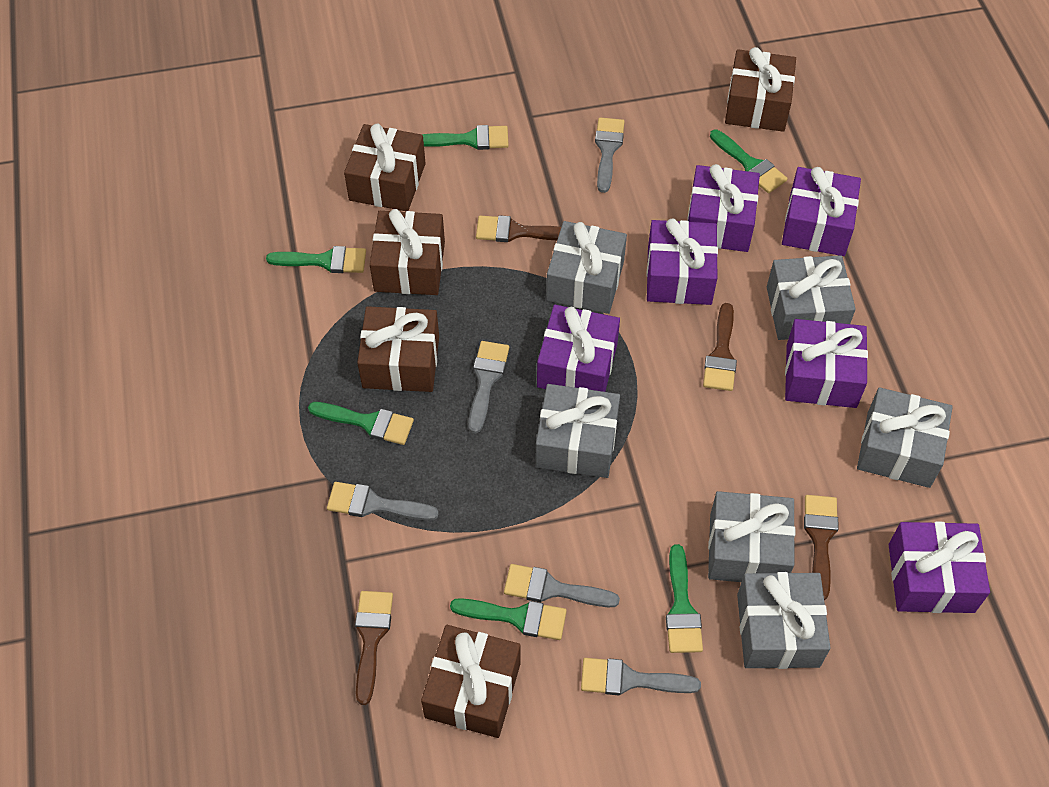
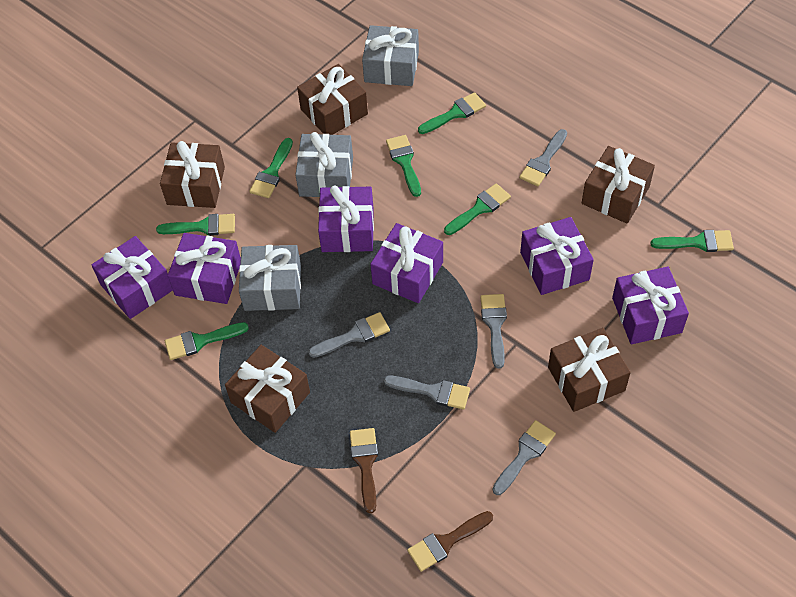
brown brush: [355,591,393,705] [476,215,561,242] [703,303,737,391] [804,495,839,600] = 4 -> [350,428,378,513] [407,511,493,572] = 2
green brush: [266,246,366,273] [308,402,414,445] [422,125,509,150] [450,598,567,640] [666,544,703,653] [710,130,788,193] = 6 -> [156,214,235,236] [165,322,249,360] [249,138,293,198] [386,135,421,197] [418,92,486,134] [444,183,511,235] [651,230,734,252] = 7
grey gift: [535,384,620,478] [546,221,627,314] [708,491,795,582] [737,572,831,669] [767,255,856,340] [857,387,953,488] = 6 -> [239,245,301,311] [295,132,353,197] [362,25,419,86] = 3

